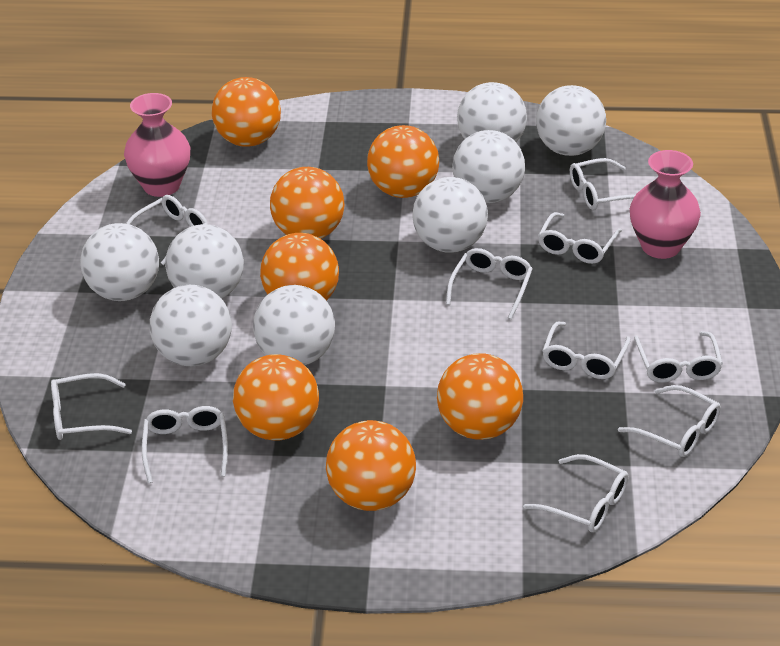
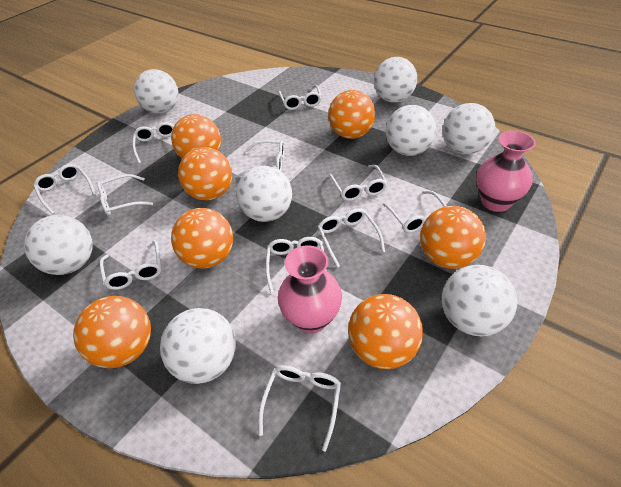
white glasses: [51,373,132,440] [126,195,208,265] [142,406,228,483] [446,248,533,319] [523,454,628,532] [538,212,622,264] [542,322,631,379] [570,158,635,210] [618,385,721,457] [634,331,723,383] = 10 -> [33,164,96,214] [97,174,153,216] [100,240,161,290] [132,122,178,164] [239,140,285,177] [258,365,341,452] [266,237,327,293] [278,85,322,110] [318,208,385,268] [329,165,387,201] [382,191,447,233] = 11

